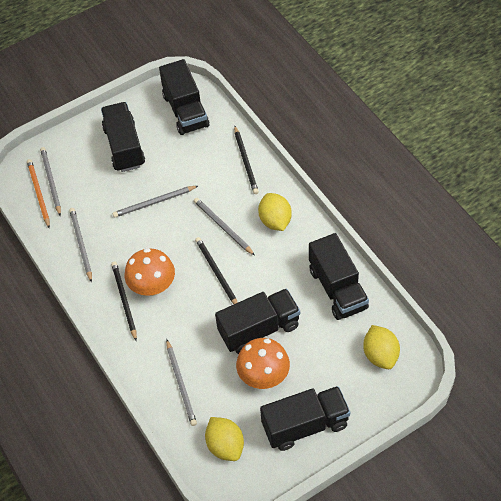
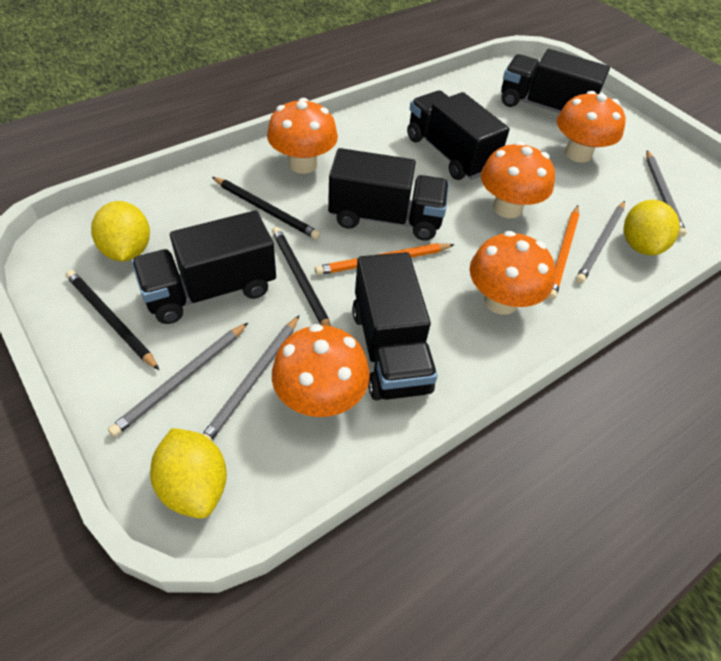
grey pencil: [40,147,61,216] [69,208,92,283] [113,186,198,217] [166,339,197,426] [194,198,255,256] = 5 -> [108,323,248,437] [202,315,300,441] [576,201,625,284] [646,150,687,237] = 4
orange mushroom: [125,248,175,296] [236,338,290,389] = 2 -> [267,98,338,174] [272,324,370,417] [470,231,555,315] [481,141,555,218] [557,91,626,163] = 5
orange pencil: [27,159,50,228] = 1 -> [315,243,454,275] [548,205,580,300] = 2

